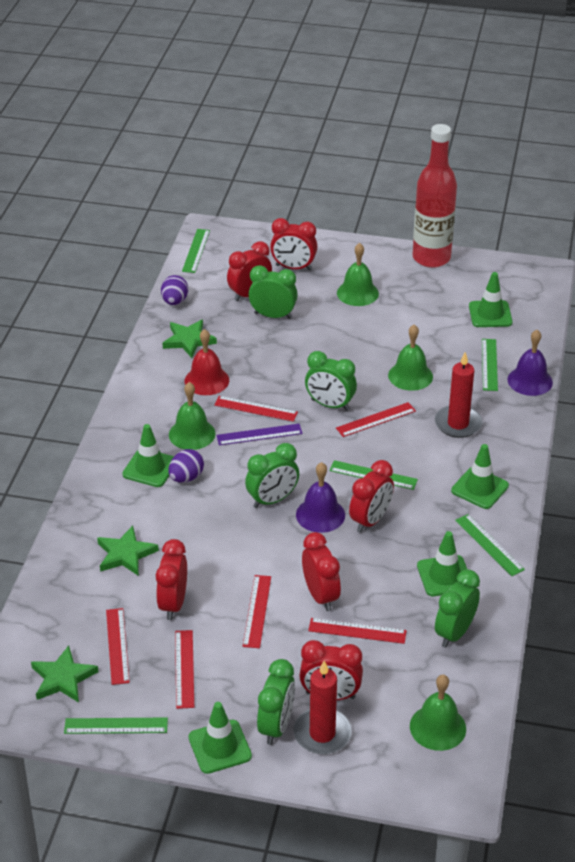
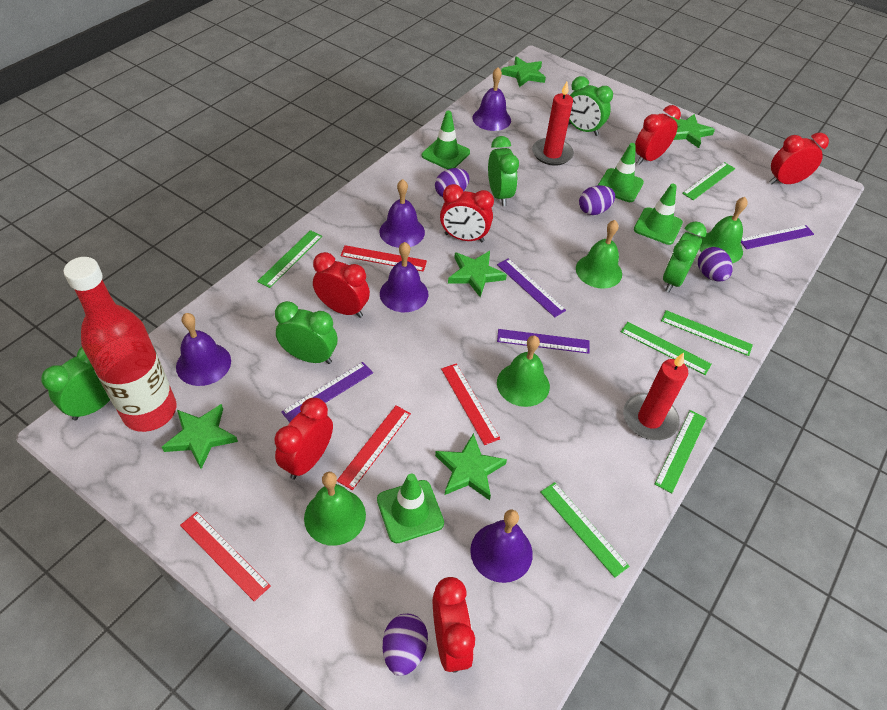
green ruler: [64,718,168,734] [182,229,210,273] [330,460,418,490] [455,514,525,576] [482,339,498,391] = 5 -> [257,230,322,288] [541,482,629,578] [621,322,712,375] [655,410,707,493] [661,310,753,356] [682,162,735,200] = 6
green star: [31,645,99,703] [97,526,159,576] [163,319,217,358] = 3 -> [162,404,238,469] [435,433,507,500] [448,251,507,297] [501,56,546,87] [670,114,715,148] = 5
green traffic cone: [122,424,174,487] [189,702,252,774] [417,531,468,596] [451,444,509,509] [469,272,512,327] = 5 -> [377,474,444,543] [422,111,470,169] [597,143,644,202] [634,184,683,245] = 4
purple bell: [296,462,345,533] [507,330,553,396] = 2 -> [176,313,231,386] [379,179,425,248] [380,242,428,312] [470,510,533,583] [473,67,511,131] = 5
purple egg: [161,275,188,305] [168,449,204,483] = 2 -> [383,614,428,676] [435,168,469,197] [579,185,615,215] [698,247,733,282] = 4
purple ruler: [216,424,303,446] = 1 -> [281,362,373,422] [497,258,566,317] [497,329,590,354] [741,225,814,249] = 4
red bell: [184,329,229,395] = 1 -> none = 0
red ruler: [106,608,130,685] [175,630,194,709] [214,396,298,422] [243,575,271,648] [308,618,407,644] [336,402,416,437] = 6 -> [180,512,271,602] [337,406,411,490] [340,245,427,272] [441,363,501,445] = 4

